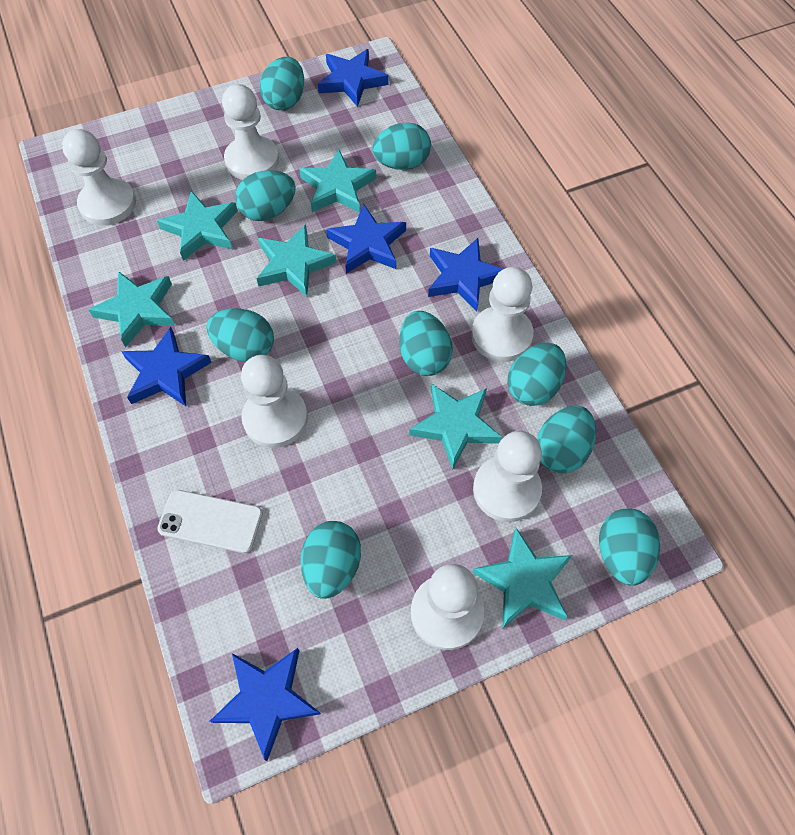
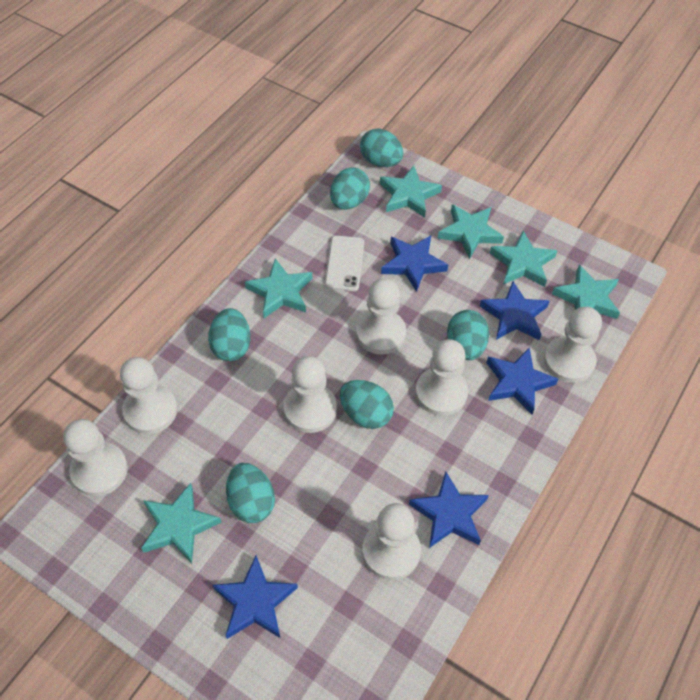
turquoise egg: [207,308,274,362] [235,170,296,221] [259,57,304,110] [300,521,361,599] [372,123,431,170] [399,311,453,376] [507,343,566,406] [537,405,596,473] [599,508,660,586] = 9 -> [208,308,251,361] [226,463,275,523] [330,167,370,209] [340,380,394,429] [360,128,403,167] [447,310,489,360] = 6
white pawn: [62,129,136,226] [222,84,279,180] [241,355,308,448] [411,564,484,650] [471,267,534,362] [473,431,542,522] = 6 -> [63,419,128,496] [120,357,177,434] [284,356,337,433] [356,278,406,355] [362,503,421,580] [415,339,468,416] [544,307,602,383] = 7

